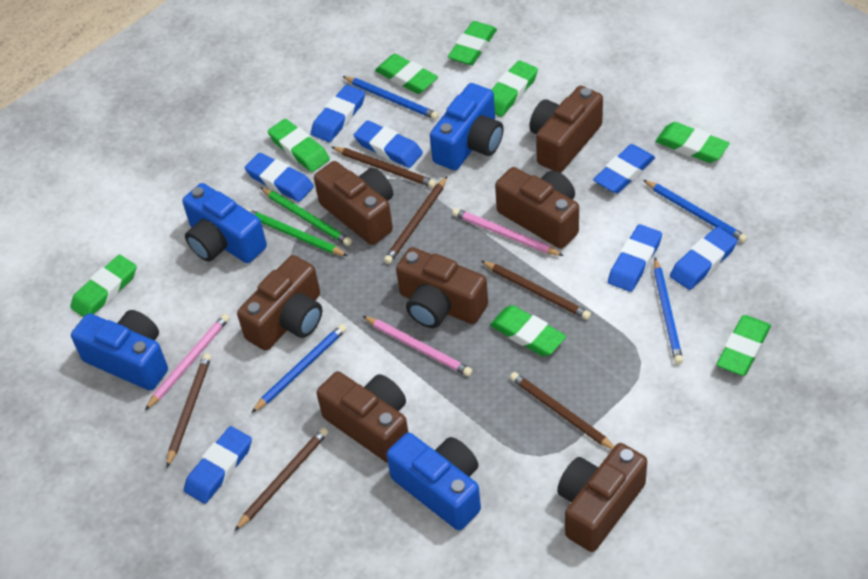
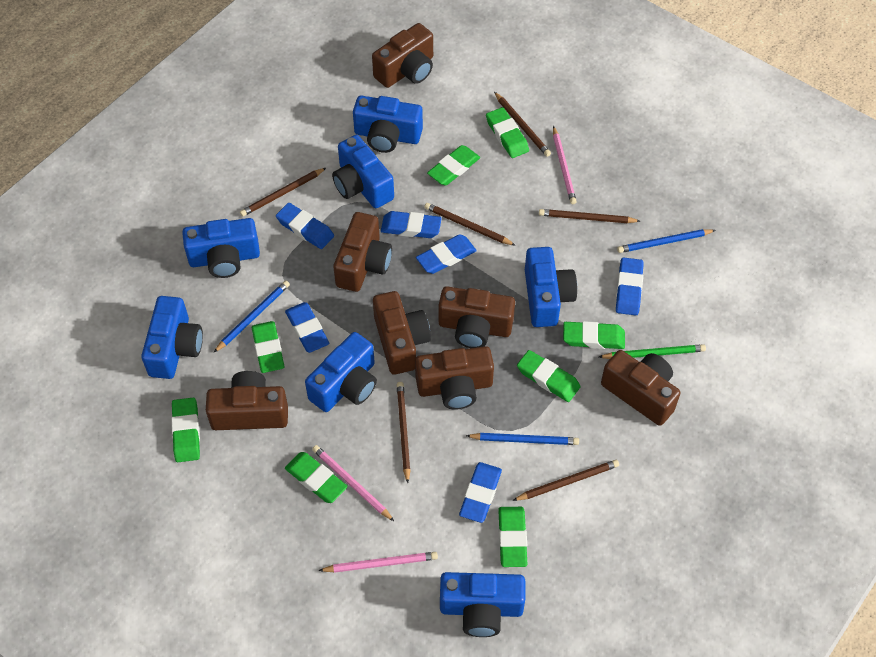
blue camera: [71,310,168,391] [182,183,267,263] [386,433,481,530] [430,83,504,170] = 4 -> [141,296,203,379] [182,218,260,278] [305,332,377,412] [332,135,394,208] [353,96,423,153] [440,572,525,637] [525,247,577,327] = 7
blue eraser: [184,426,252,504] [245,153,314,202] [311,85,365,142] [354,120,423,168] [593,144,655,193] [608,224,662,292] [670,227,738,290] = 7 -> [276,203,334,249] [285,302,329,353] [381,211,442,238] [416,234,477,274] [459,462,502,523] [616,257,644,315] = 6
blue pencil: [251,324,347,413] [343,76,439,120] [643,180,747,243] [654,258,683,364] = 4 -> [214,280,290,352] [466,433,579,445] [617,229,715,253] = 3
green pencil: [246,209,348,256] [260,187,352,246] = 2 -> [599,344,706,359] = 1

